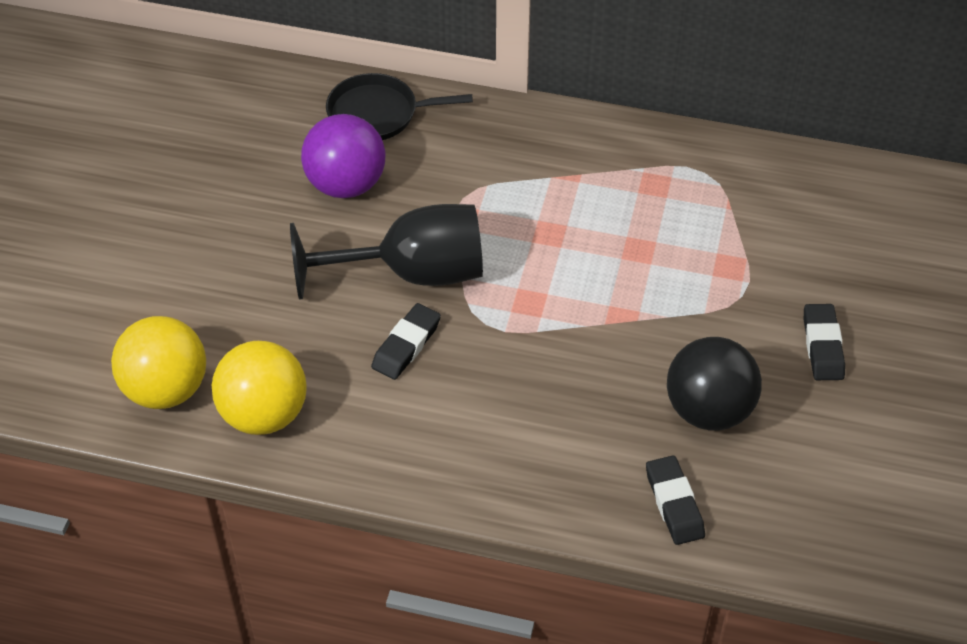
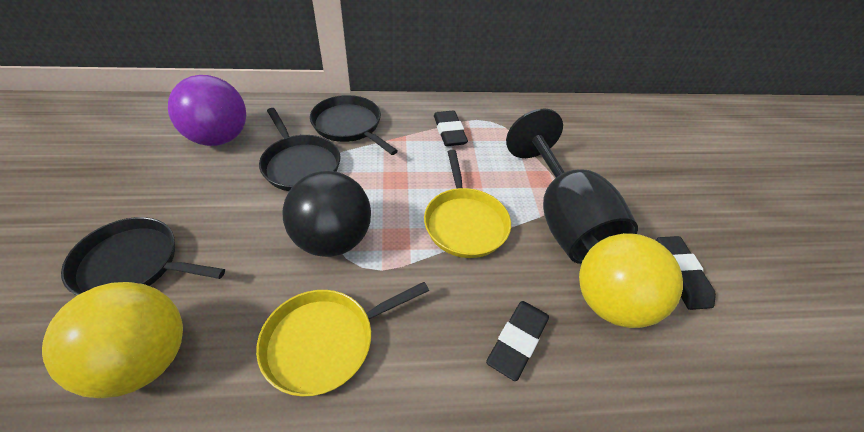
black pan: [326,73,473,140] = 1 -> [61,217,225,295] [259,108,340,191] [310,95,398,155] = 3
yellow pan: none = 0 -> [256,282,429,397] [424,150,511,258] = 2

